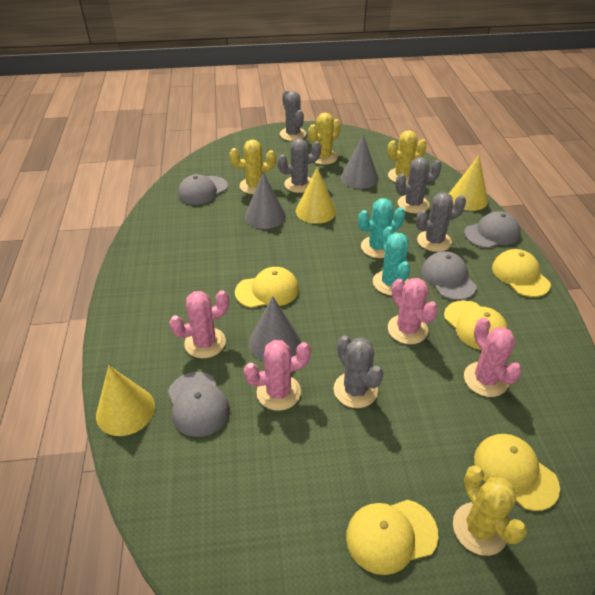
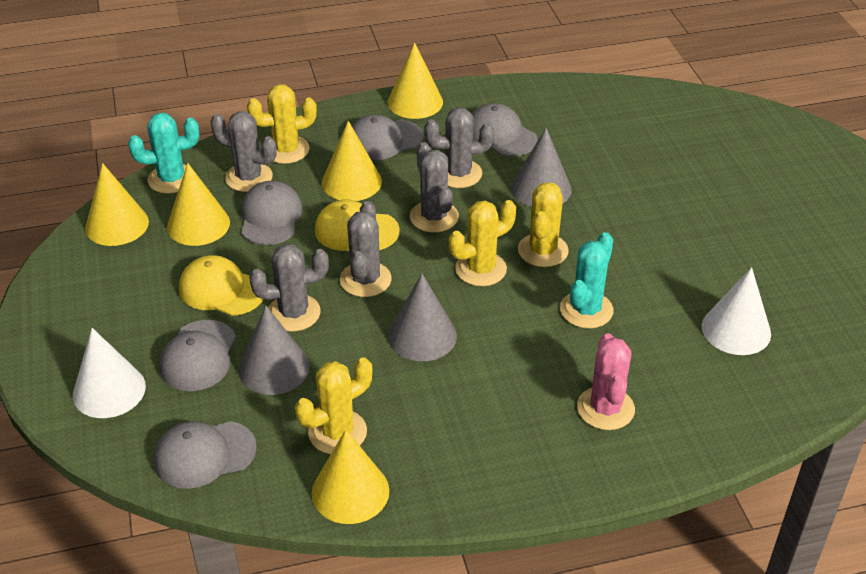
grey cap: [168,372,230,437] [178,174,228,205] [421,251,477,300] [464,211,521,248] = 4 -> [154,421,257,489] [159,320,236,391] [241,181,303,245] [352,115,424,160] [472,103,537,157] = 5
pink cactus: [169,290,229,358] [244,340,311,411] [388,278,438,344] [464,318,522,397] = 4 -> [577,333,635,430] = 1
white cone: none = 0 -> [73,328,146,418] [702,267,771,355] = 2
yellow cap: [235,267,299,308] [346,500,438,575] [444,300,508,350] [474,434,560,511] [492,249,551,297] = 5 -> [179,255,263,316] [315,200,400,251] = 2
yellow cone: [96,366,155,436] [296,167,336,224] [449,156,488,211] = 3 -> [85,163,149,246] [167,163,230,246] [312,430,389,524] [322,121,382,201] [387,42,443,119] = 5

